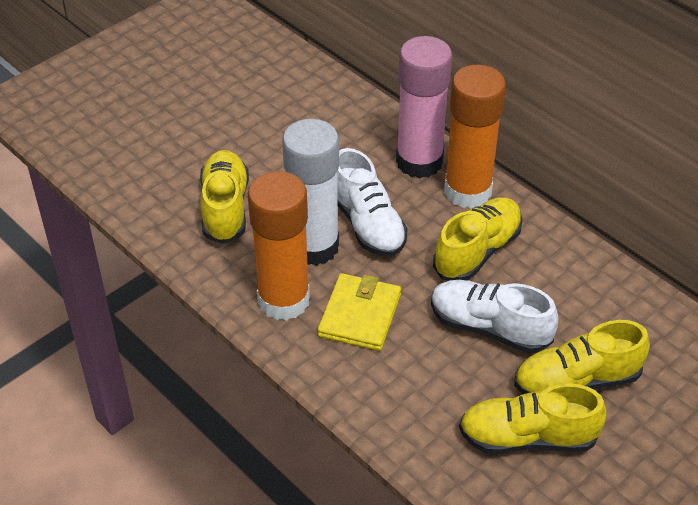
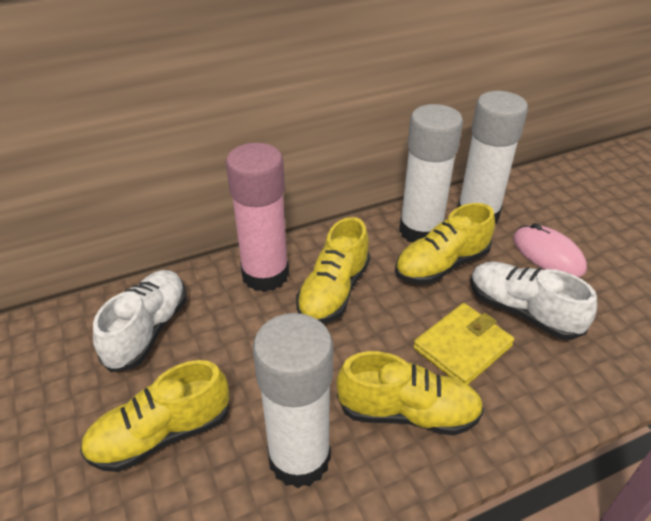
orange glue stick: [248,171,310,321] [444,65,506,209] = 2 -> none = 0
pink mouse: none = 0 -> [513,223,587,277] = 1
white glue stick: [282,119,339,266] = 1 -> [253,313,333,488] [399,104,463,243] [457,91,528,224] = 3

